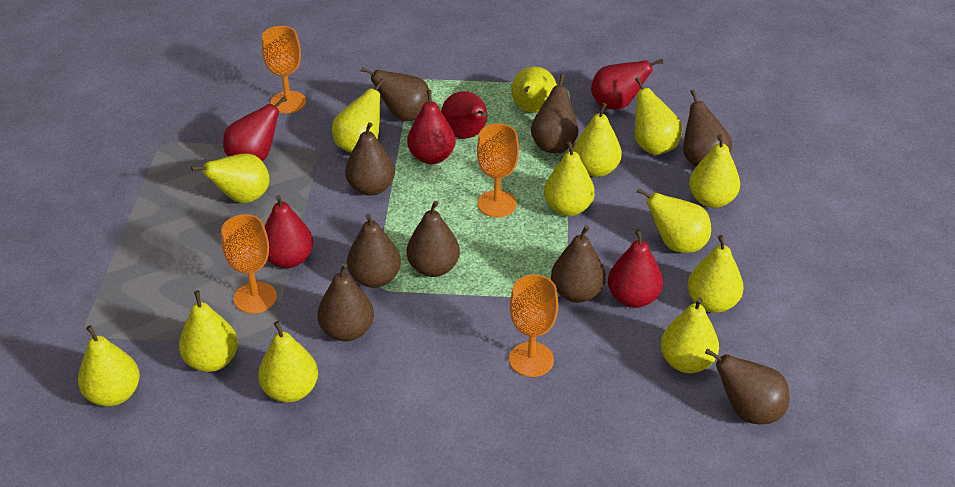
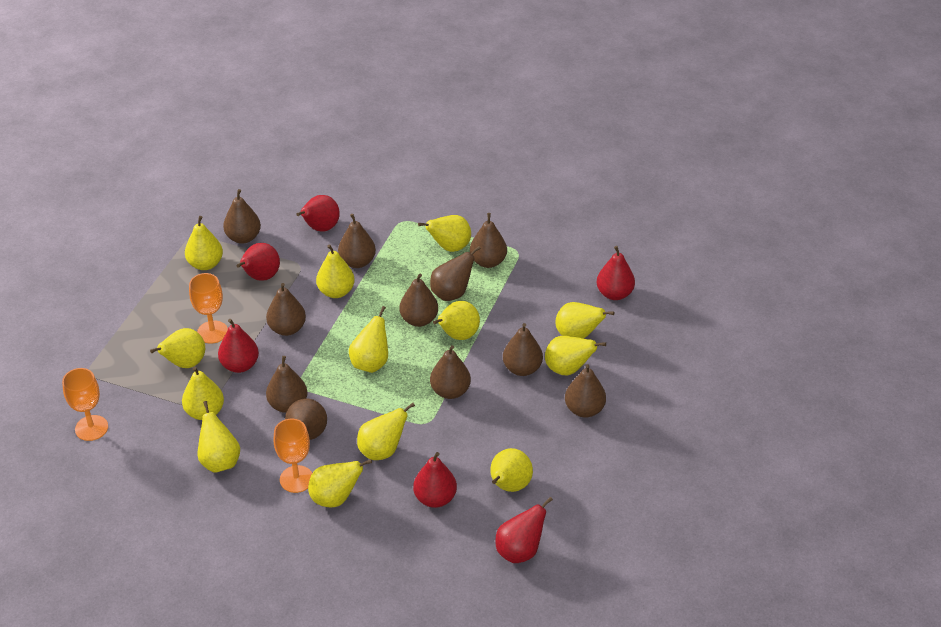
brown pear: [317,263,374,341] [345,122,395,195] [347,214,401,288] [360,67,432,121] [407,201,460,277] [531,74,579,153] [551,226,606,303] [683,89,732,167] [705,348,790,424] = 9 -> [223,189,261,244] [266,283,306,336] [266,356,308,413] [285,398,327,440] [338,214,376,268] [399,274,438,327] [430,246,481,301] [430,345,471,399] [470,213,507,268] [503,323,543,376] [565,364,606,418] = 11
orange goblet: [221,214,277,314] [262,26,306,113] [477,123,519,217] [509,275,558,377] = 4 -> [62,368,108,441] [189,273,228,344] [273,419,312,493] = 3

